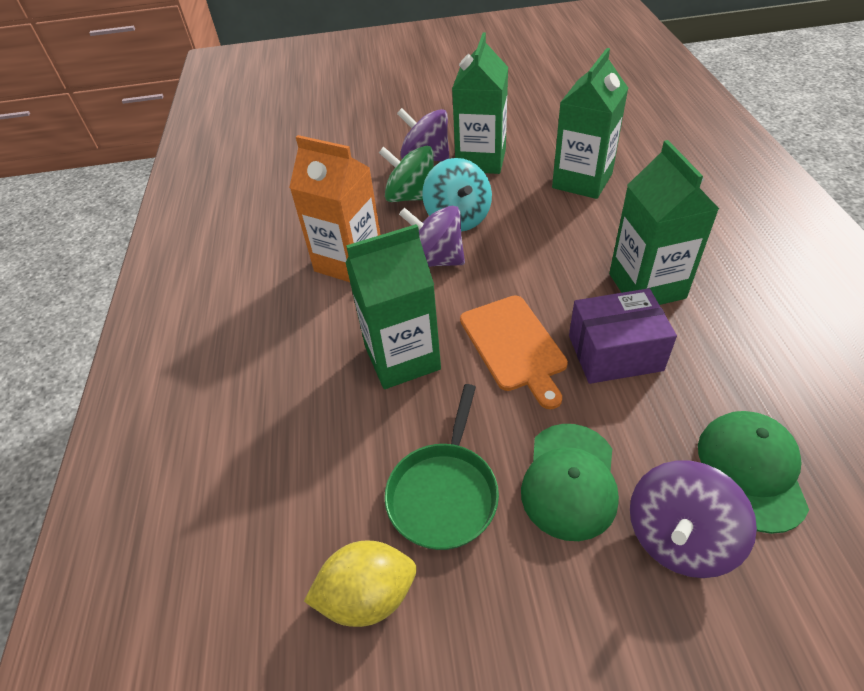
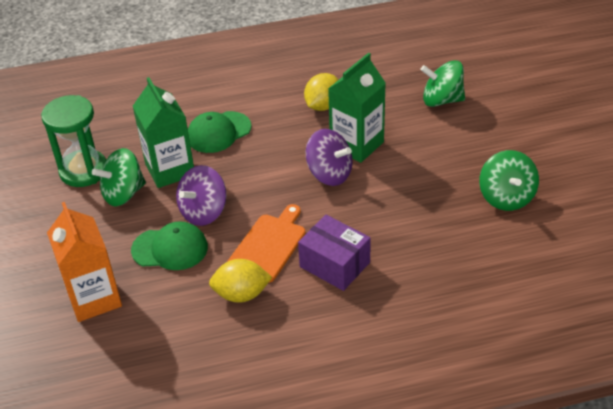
green carton: [345,224,441,389] [452,33,508,174] [552,48,628,199] [609,140,719,305] = 4 -> [133,77,194,188] [328,53,386,163] = 2
green hourglass: none = 0 -> [41,95,106,187] = 1
green pan: [384,384,499,550] = 1 -> none = 0
green spinning top: [379,146,434,202] = 1 -> [92,148,146,206] [420,60,465,107] [479,150,539,211] = 3
purple spinning top: [397,108,450,161] [399,206,465,267] [630,460,757,578] = 3 -> [176,165,226,226] [306,129,353,186] = 2
turquoise spinning top: [422,158,492,232] = 1 -> none = 0
yellow lemon: [304,540,417,627] = 1 -> [209,259,272,303] [304,73,338,111] = 2

